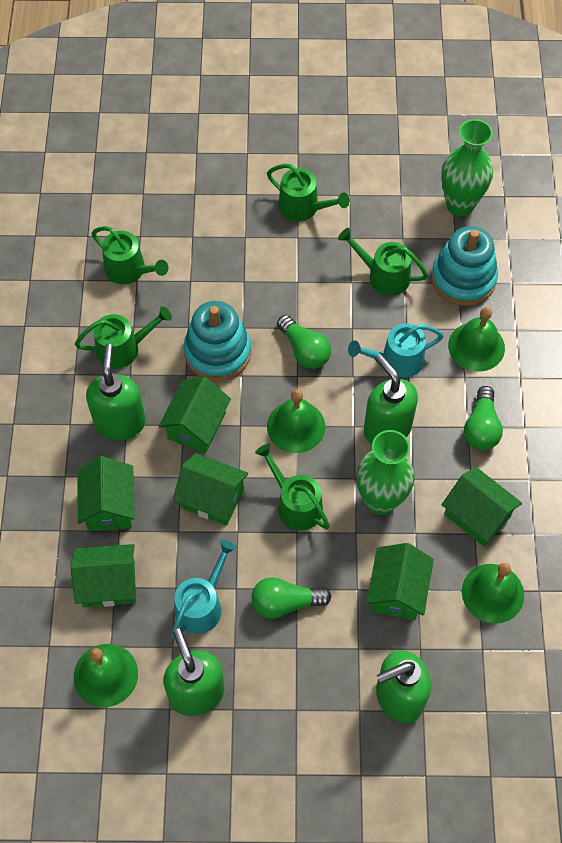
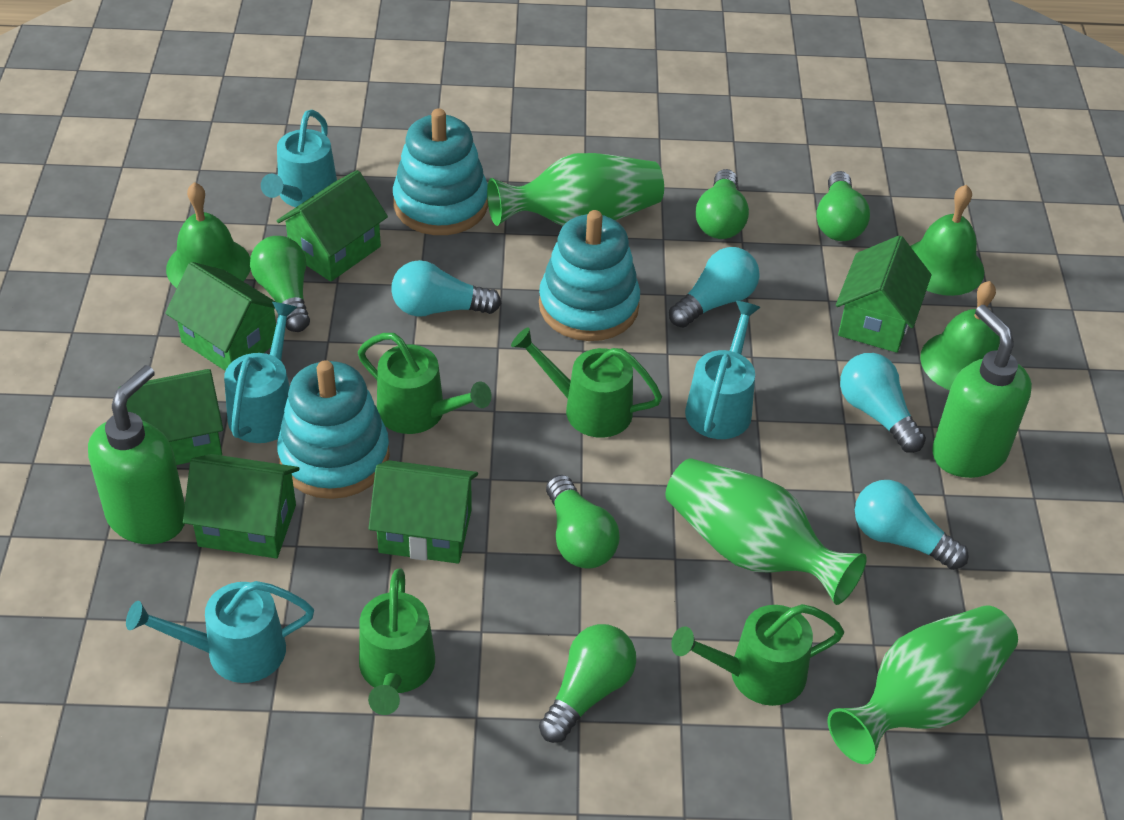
green bell: [74,644,138,707] [267,389,325,453] [448,307,505,372] [462,563,524,624] = 4 -> [166,182,251,288] [910,185,984,296] [920,281,1000,390] = 3
green light bulb: [251,577,332,619] [277,315,331,369] [464,386,503,450] = 3 -> [250,236,310,332] [539,624,636,743] [546,475,620,568] [696,169,749,239] [816,171,870,241] = 5
green soap dispenser: [86,344,146,440] [163,629,225,716] [364,354,418,444] [376,650,431,723] = 4 -> [88,365,185,544] [932,305,1032,478] = 2
green vase: [356,430,415,515] [441,119,493,217] = 2 -> [487,153,664,226] [665,458,867,605] [827,605,1018,764] = 3
green watering can: [75,307,172,369] [91,226,168,284] [255,444,330,531] [267,164,350,221] [338,228,428,296] = 5 -> [358,333,492,434] [359,569,435,715] [511,327,662,438] [671,604,844,706] = 4
turquoise light bulb: none = 0 -> [391,260,502,317] [669,247,760,328] [840,353,926,453] [855,480,969,570] = 4
turquoise stacking toy: [184,301,251,381] [431,226,498,306] = 2 -> [277,360,390,499] [393,108,488,235] [539,210,640,341] = 3
turquoise watering can: [171,540,237,639] [348,323,444,378] = 2 -> [126,581,314,683] [224,302,297,443] [261,110,337,207] [685,301,761,439] = 4

